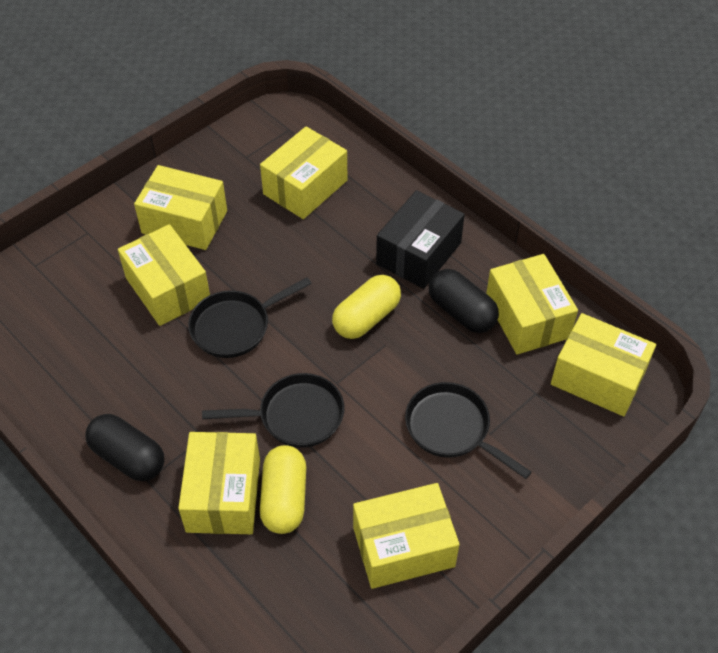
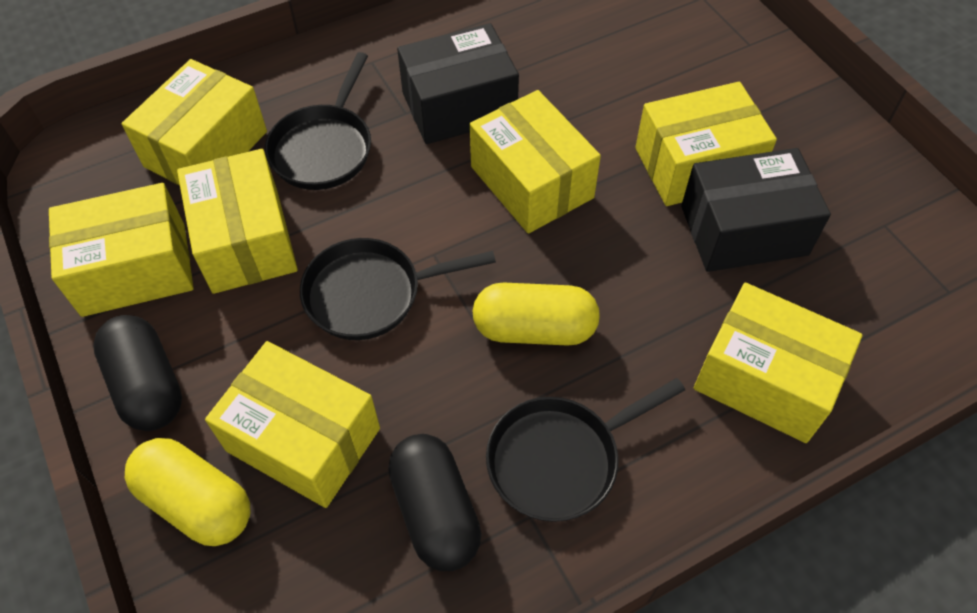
black box: [376,190,465,289] = 1 -> [397,23,519,144] [681,148,831,272] = 2

